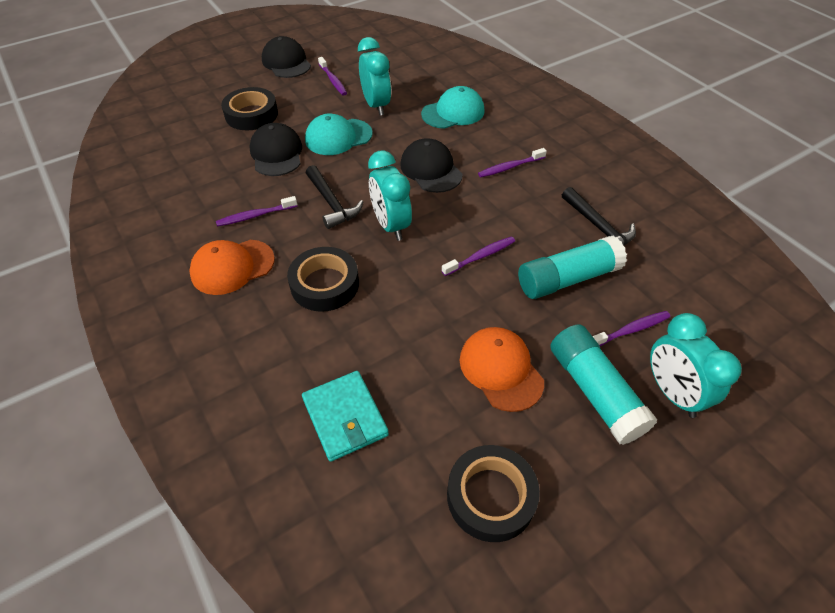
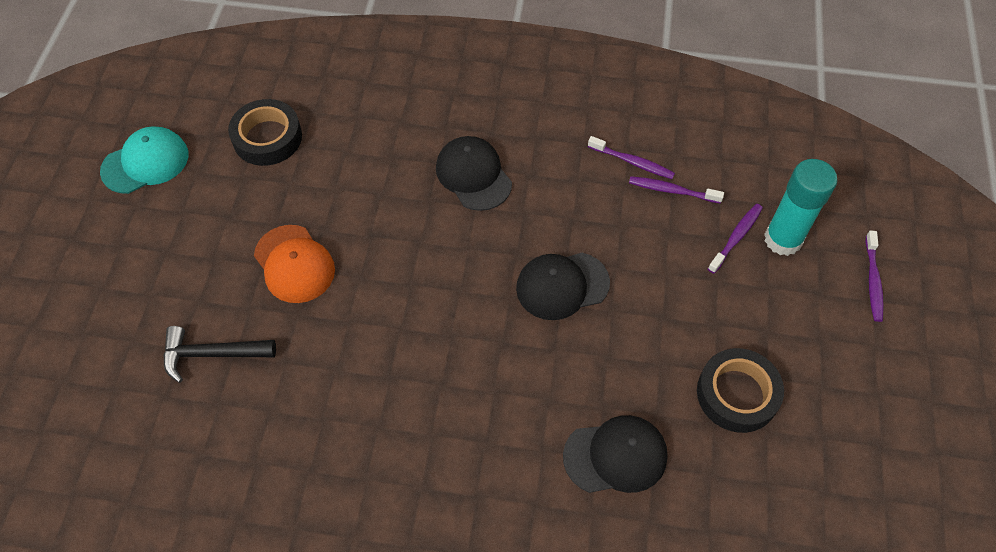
black hammer: [306,165,363,229] [562,187,636,246] = 2 -> [164,326,276,383] = 1
black tape: [221,87,278,130] [287,247,359,312] [447,445,540,542] = 3 -> [228,99,302,166] [697,348,784,433] = 2
orange cap: [189,240,275,295] [460,327,544,412] = 2 -> [254,225,335,303] = 1
purple toothbrush: [216,196,297,227] [318,57,347,96] [442,236,515,276] [478,148,547,178] [593,311,671,346] = 5 -> [588,136,675,179] [629,176,724,204] [708,204,763,273] [866,230,884,322] = 4
turquoise cap: [305,114,373,155] [421,86,485,129] = 2 -> [100,127,188,194] = 1
turquoise clock: [358,37,391,116] [368,150,412,241] [650,313,742,418] = 3 -> none = 0
turquoise glue stick: [518,236,627,299] [550,325,657,445] = 2 -> [764,159,838,256] = 1
turquoise wallet: [302,371,389,462] = 1 -> none = 0

